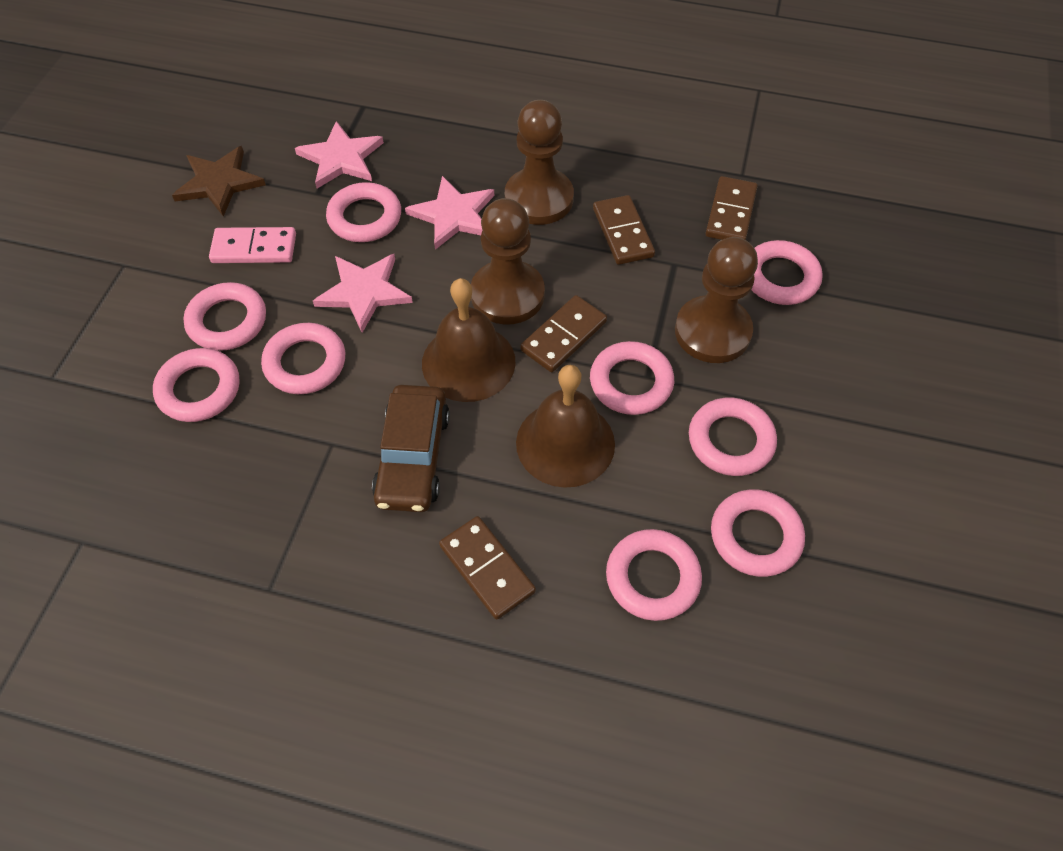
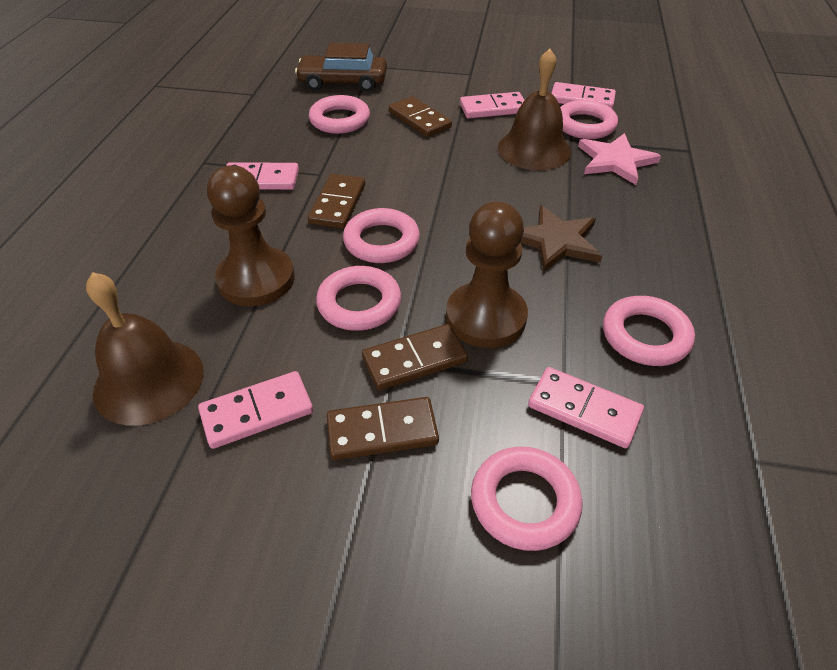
brown pawn: [471,198,545,325] [505,100,574,225] [675,237,758,363] = 3 -> [207,165,295,307] [446,202,528,348] = 2
pink domino: [209,227,296,263] = 1 -> [198,371,313,449] [226,162,299,190] [460,92,525,119] [528,367,644,448] [551,82,616,109] = 5
pink ring: [153,348,239,422] [184,282,266,351] [261,323,345,394] [326,182,401,242] [590,341,674,415] [606,529,702,621] [689,398,777,476] [711,489,805,577] [751,240,823,305] = 9 -> [309,95,370,134] [316,266,401,331] [343,208,420,263] [471,447,583,551] [560,100,618,139] [603,296,695,366] = 6
pink star: [295,121,384,188] [313,254,413,333] [405,176,494,250] = 3 -> [578,133,661,185] = 1

